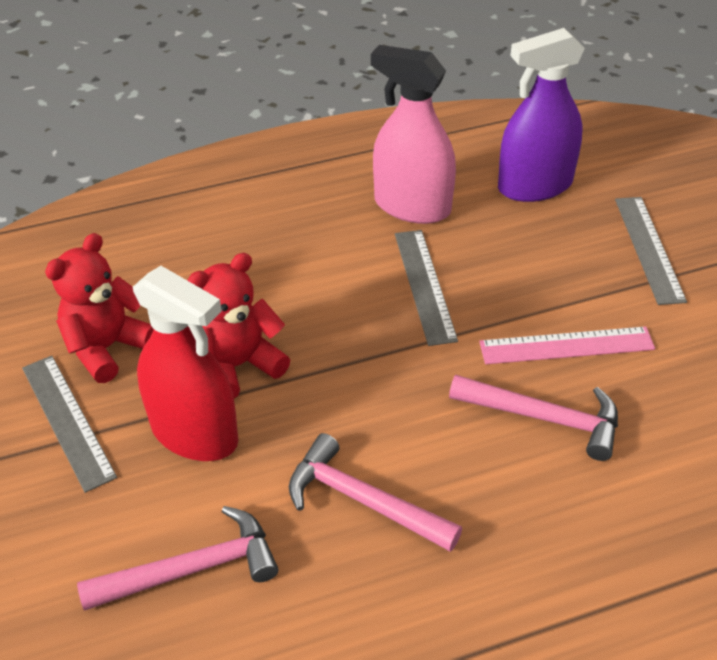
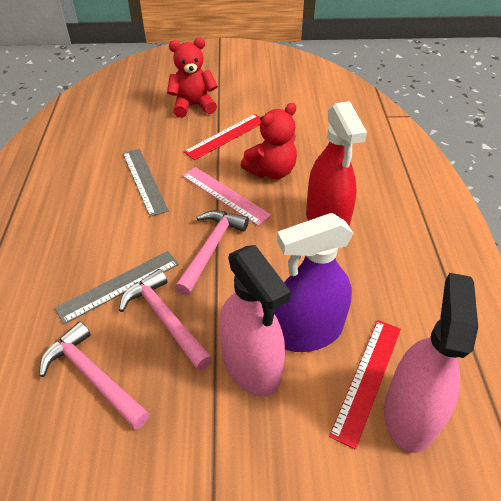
grey ruler: [22,356,117,493] [395,230,458,346] [615,197,687,305] = 3 -> [55,251,179,324] [123,149,169,217] = 2
pink spray bottle: [371,45,456,224] = 1 -> [219,245,291,397] [384,273,478,453] = 2
red ruler: none = 0 -> [184,114,261,160] [329,320,401,450] = 2

